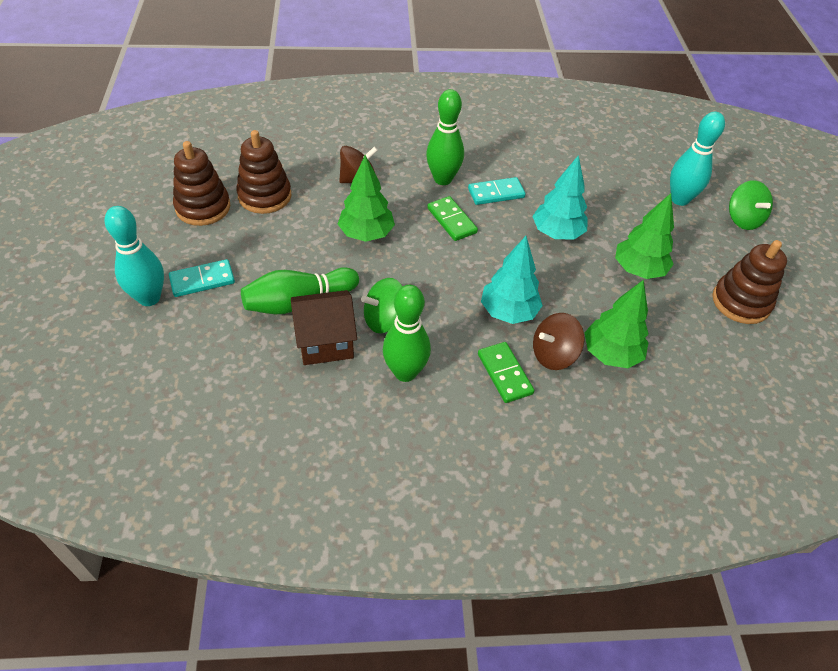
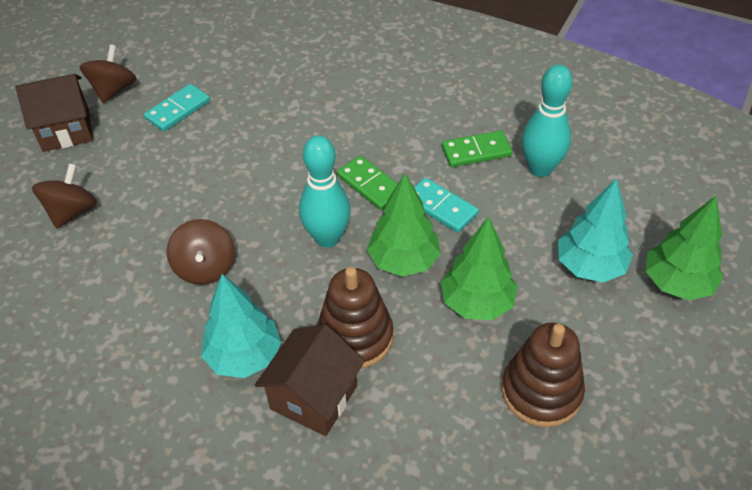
brown house: [291,290,357,365] = 1 -> [15,74,93,152] [255,324,365,436] = 2
brown spinning top: [339,146,378,183] [533,313,585,370] = 2 -> [32,163,97,229] [80,44,136,103] [167,219,235,285] = 3
brown stacking toy: [173,141,230,226] [236,130,291,214] [712,240,787,324] = 3 -> [317,267,393,369] [502,323,585,427] = 2
green bowling pin: [241,267,359,314] [383,285,431,382] [426,89,464,185] = 3 -> none = 0
green spinning top: [361,278,403,333] [729,180,773,230] = 2 -> none = 0

